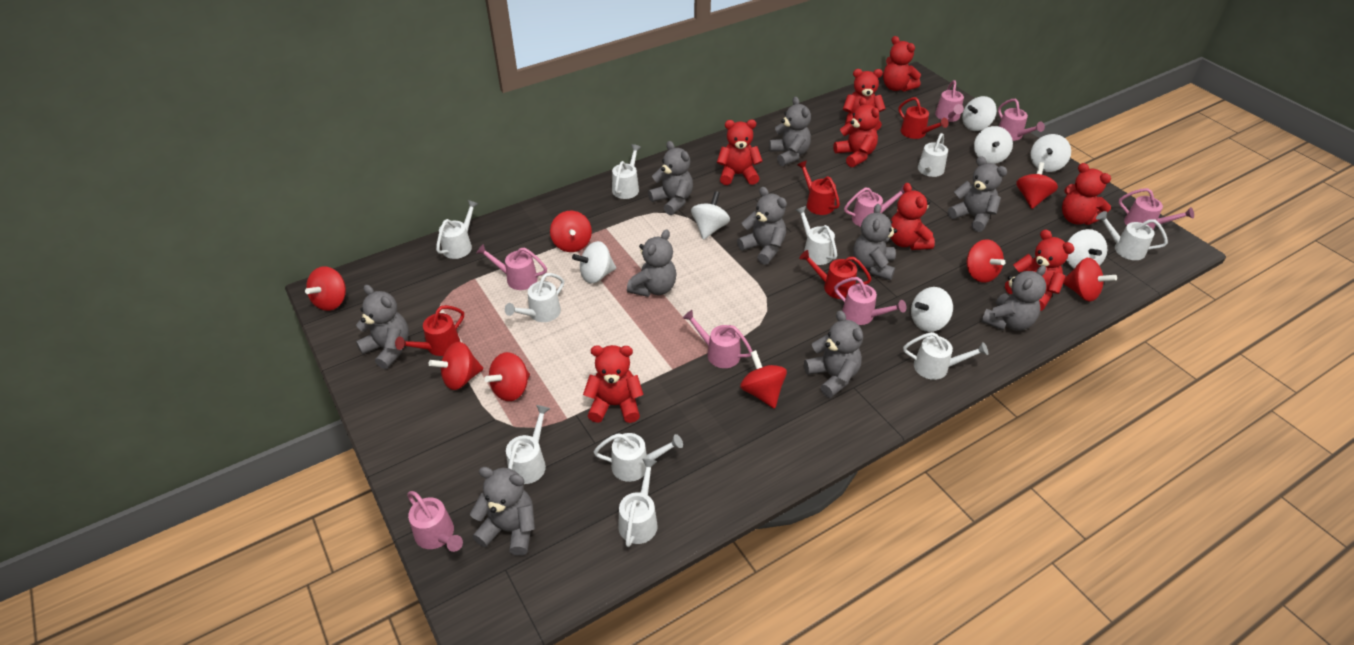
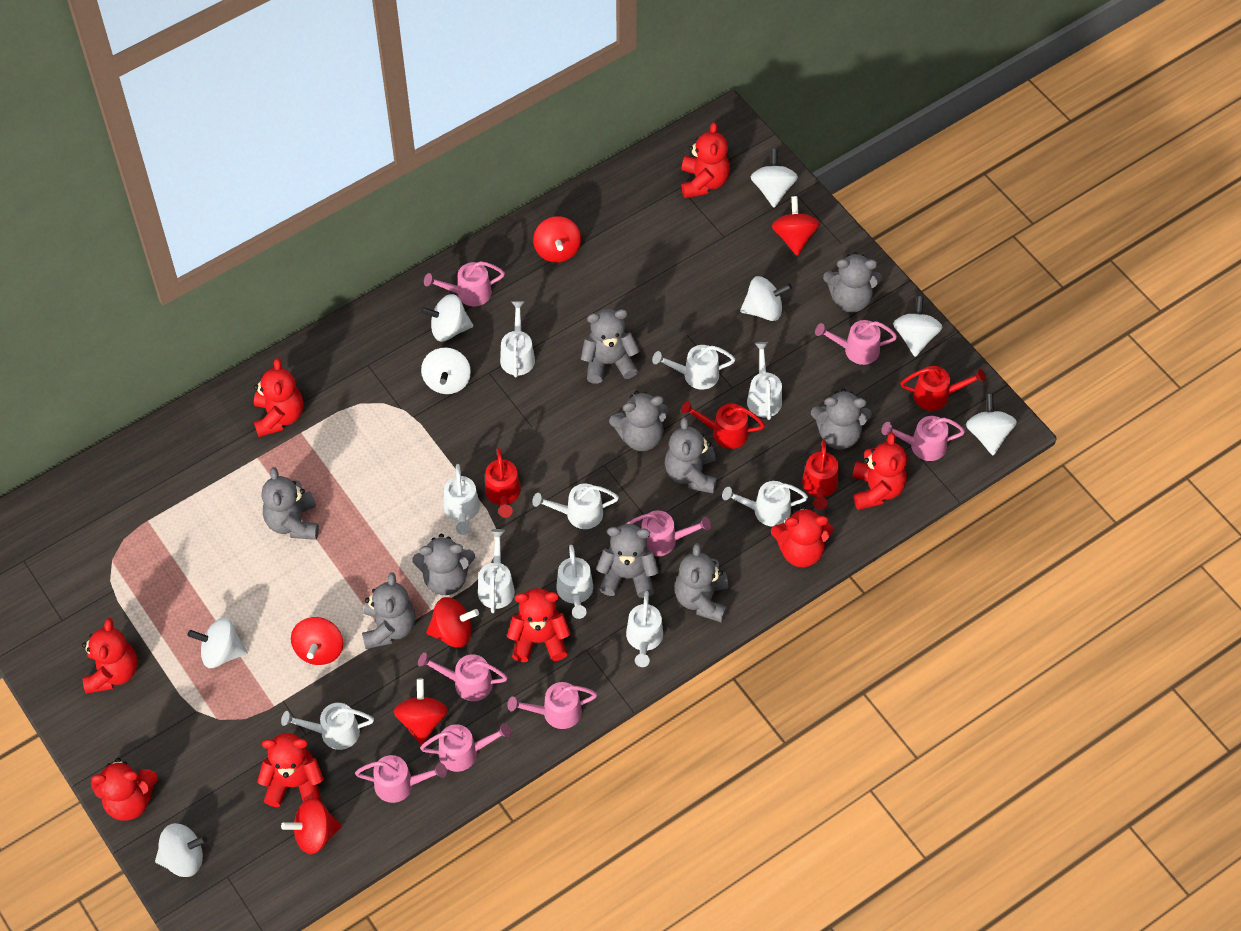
red spinning top: [305,266,346,311] [429,342,483,390] [484,352,530,401] [550,211,592,252] [740,350,787,409] [967,239,1006,283] [1016,162,1058,209] [1063,258,1117,302] = 8 -> [281,798,342,854] [291,617,343,665] [394,679,448,745] [426,597,479,647] [533,216,581,262] [772,196,820,256] = 6
white spinning top: [572,241,616,284] [691,191,730,240] [911,287,953,332] [962,96,997,131] [974,126,1013,164] [1030,134,1071,172] [1067,229,1107,268] = 7 -> [155,823,207,877] [187,617,248,668] [420,294,473,341] [421,348,471,394] [740,276,792,321] [751,149,798,207] [893,296,942,357] [966,393,1017,455] = 8

